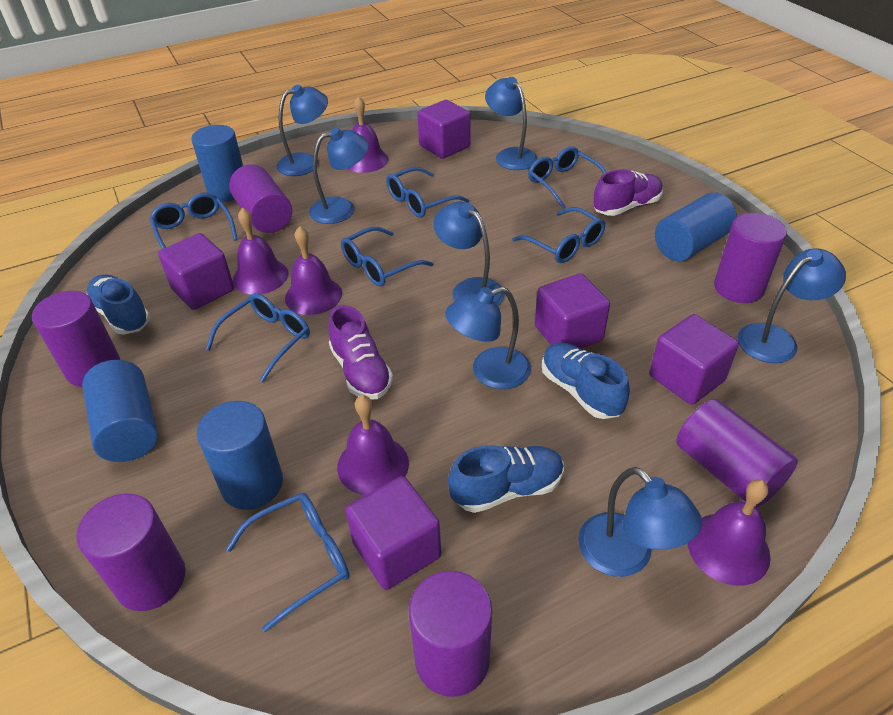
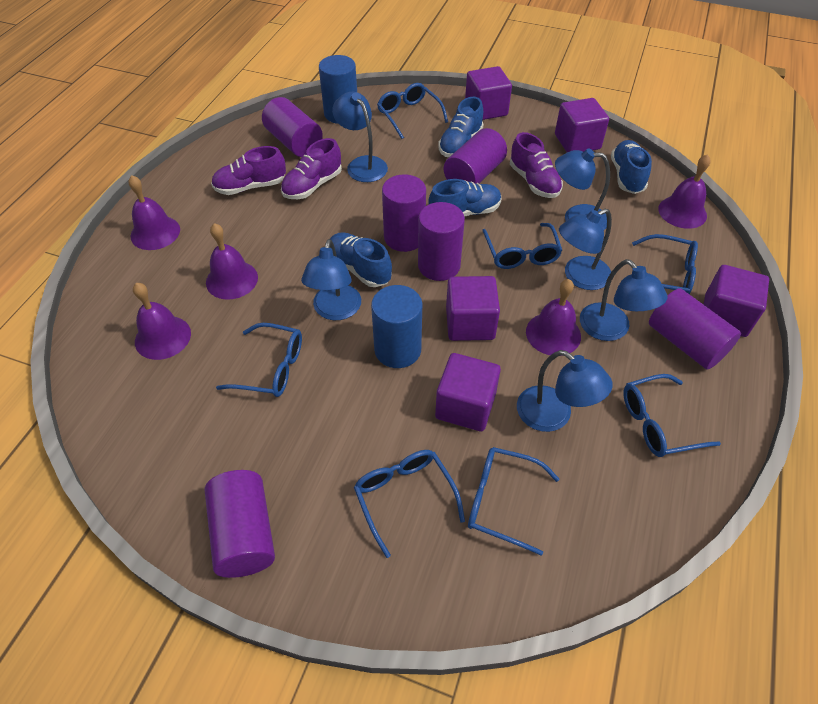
blue cylinder: [82,360,158,462] [191,125,243,202] [197,401,283,510] [655,193,737,261] = 4 -> [319,55,357,124] [371,285,423,368] = 2
blue lamp: [276,85,328,176] [309,128,369,224] [433,201,505,306] [445,287,531,389] [485,77,538,170] [578,467,702,577] [738,248,846,363] = 7 -> [301,239,361,320] [332,92,388,182] [517,350,613,432] [555,148,610,230] [559,209,612,290] [580,259,667,341] = 6
blue shoe: [87,274,150,334] [448,445,564,513] [542,342,630,419] = 3 -> [330,232,392,287] [428,179,501,217] [438,97,484,157] [611,140,652,194] = 4
purple shoe: [328,305,393,400] [593,169,663,216] = 2 -> [211,146,286,195] [281,138,342,199] [510,132,563,198] = 3

